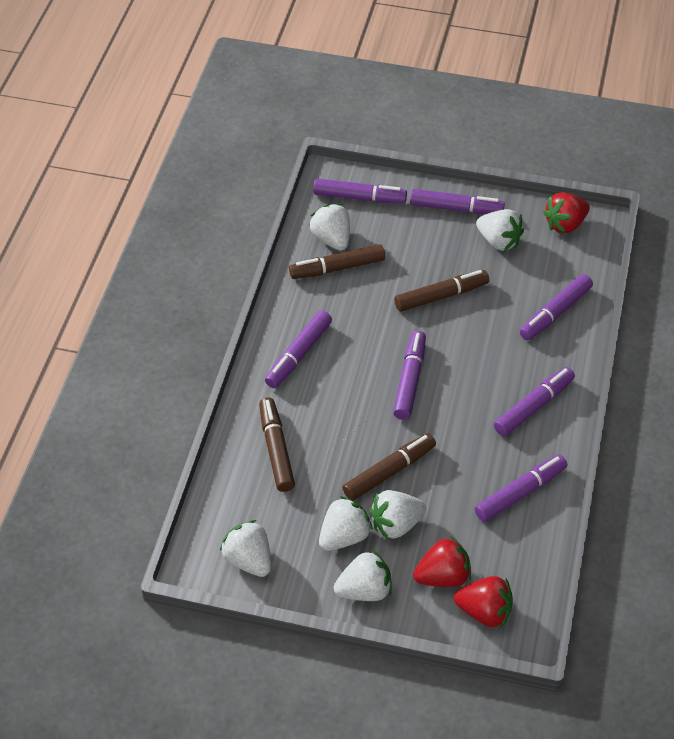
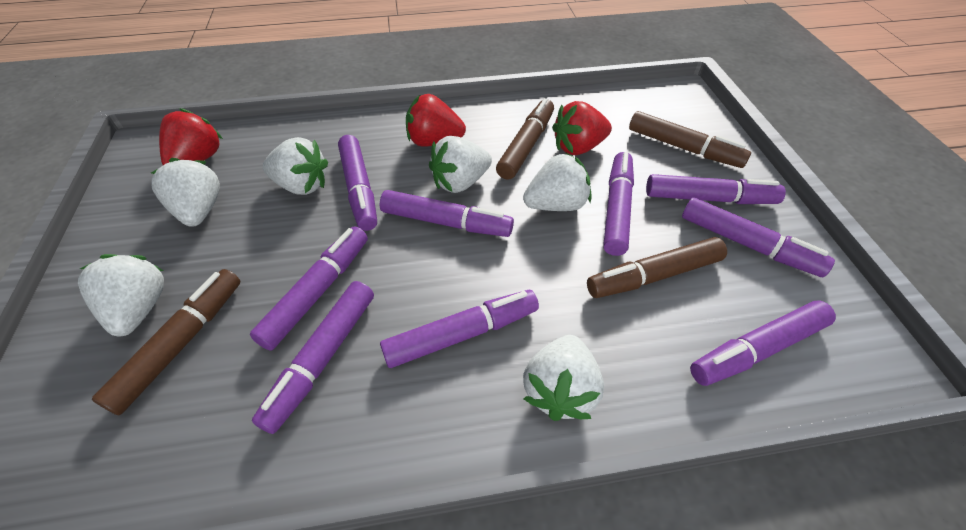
purple marker: [265,310,332,388] [313,179,407,204] [393,331,426,420] [410,189,505,214] [475,455,567,522] [494,367,575,436] [520,274,593,340] = 7 -> [250,226,368,351] [252,281,374,434] [338,135,377,231] [380,190,514,237] [380,290,539,368] [603,152,634,256] [646,174,786,204] [682,197,835,277] [690,301,836,386] = 9

